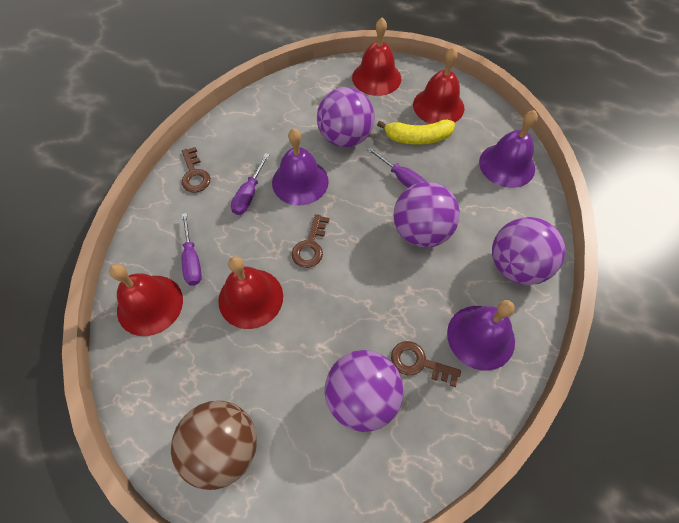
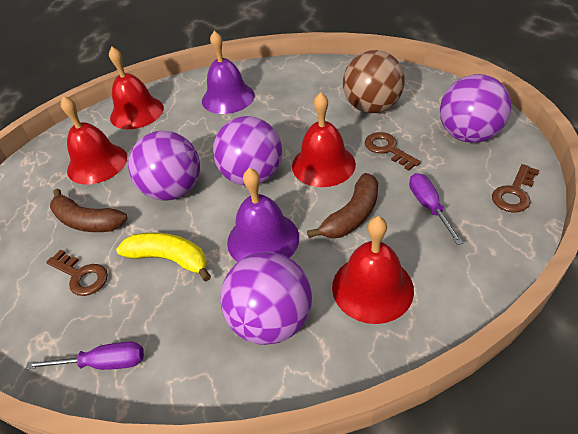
brown banana: none = 0 -> [50,189,128,232] [307,173,378,238] = 2
purple bell: [272,128,329,205] [447,300,515,371] [479,110,538,188] = 3 -> [202,31,255,114] [227,168,299,262] = 2
purple screwdriver: [182,213,202,285] [231,153,270,215] [367,147,427,188] = 3 -> [26,342,144,370] [409,173,463,245] = 2

